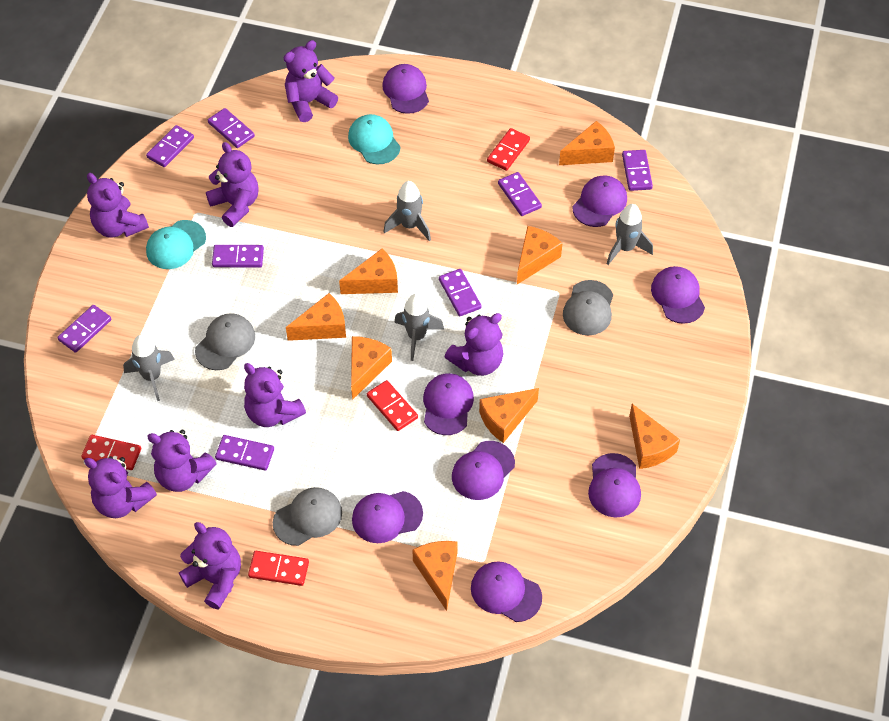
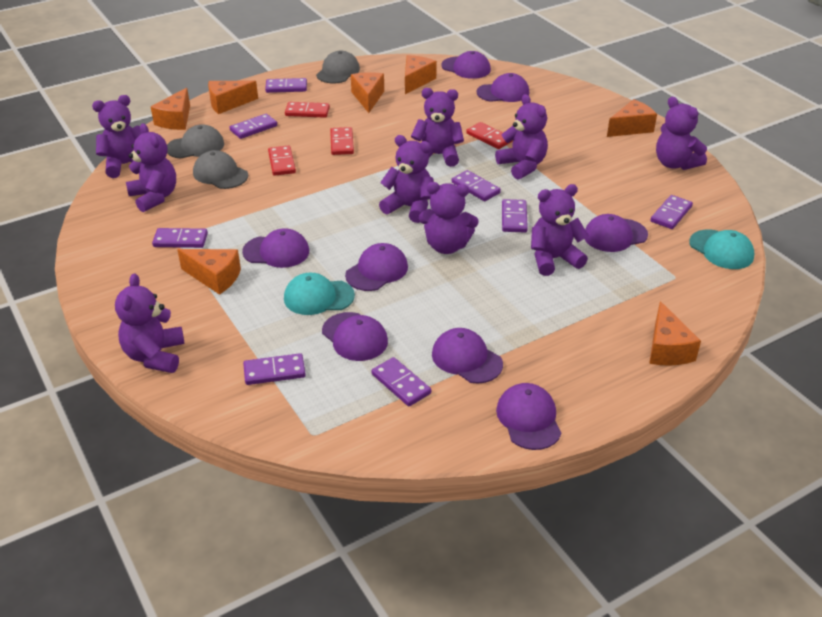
grey rocket: [123,335,175,401] [384,181,431,241] [394,294,444,361] [607,204,653,265] = 4 -> none = 0
orange cheese: [286,293,346,341] [339,249,398,294] [351,336,392,400] [412,541,458,611] [479,388,539,443] [517,226,563,284] [559,121,615,165] [629,404,680,469] = 8 -> [151,88,190,130] [177,249,241,295] [208,81,258,114] [351,72,384,113] [405,55,437,94] [607,99,657,137] [649,301,701,366] = 7
purple teddy bear: [84,456,157,518] [87,173,149,238] [147,430,217,492] [179,522,241,610] [206,142,259,227] [244,363,306,427] [284,40,338,122] [445,313,504,376] = 8 -> [92,95,142,178] [115,273,184,373] [126,123,176,212] [379,135,433,223] [411,88,464,167] [419,182,479,254] [495,94,548,179] [531,184,589,276] [656,97,707,170] = 9

